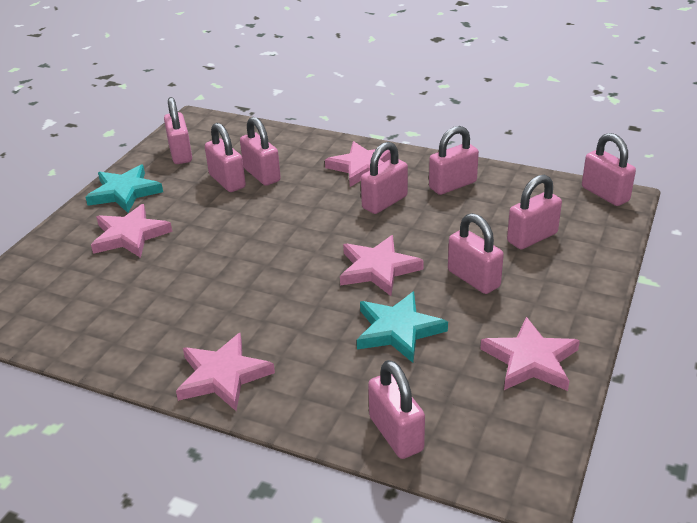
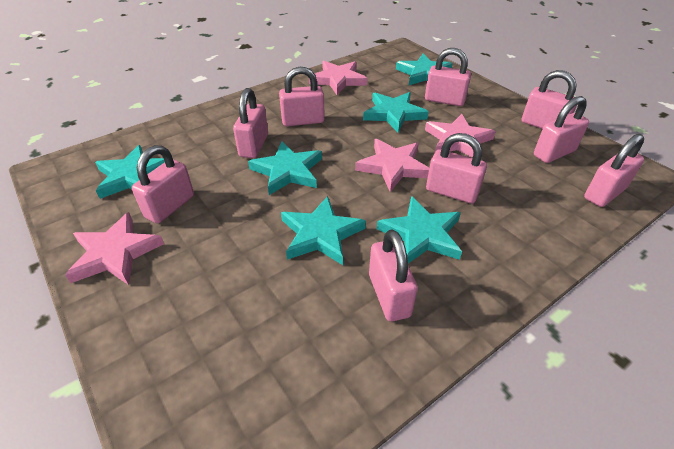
pink star: [91,204,172,258] [176,333,275,411] [325,141,391,187] [340,235,424,296] [480,317,580,391] = 5 -> [65,212,164,285] [309,61,367,95] [355,139,429,192] [425,114,496,158] = 4
turquoise star: [86,165,163,213] [357,291,448,363] = 2 -> [95,145,165,199] [248,141,322,195] [281,196,366,265] [363,92,429,133] [377,196,462,263] [396,54,453,85] = 6

